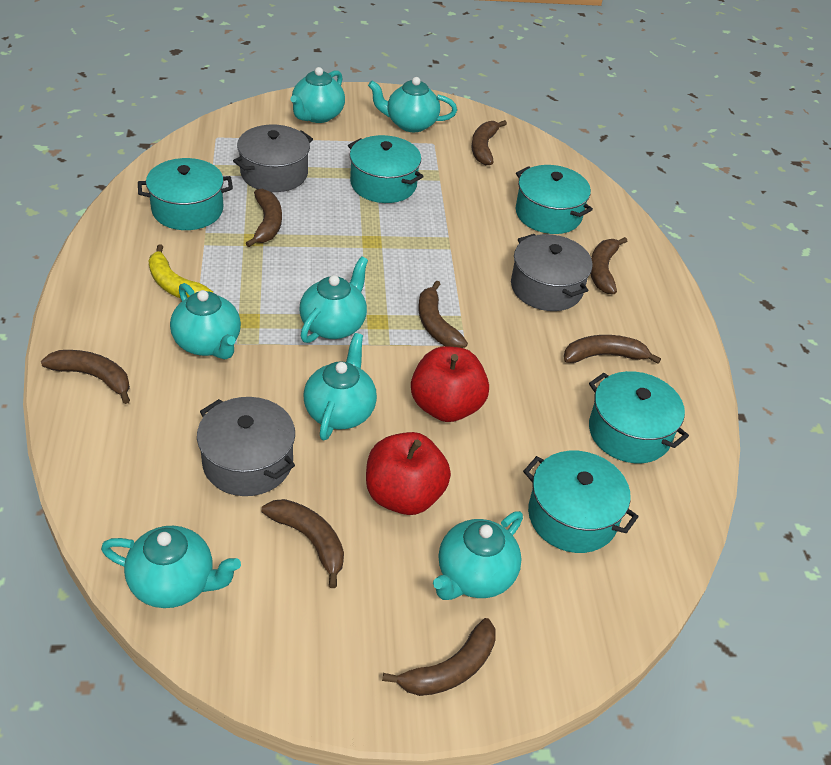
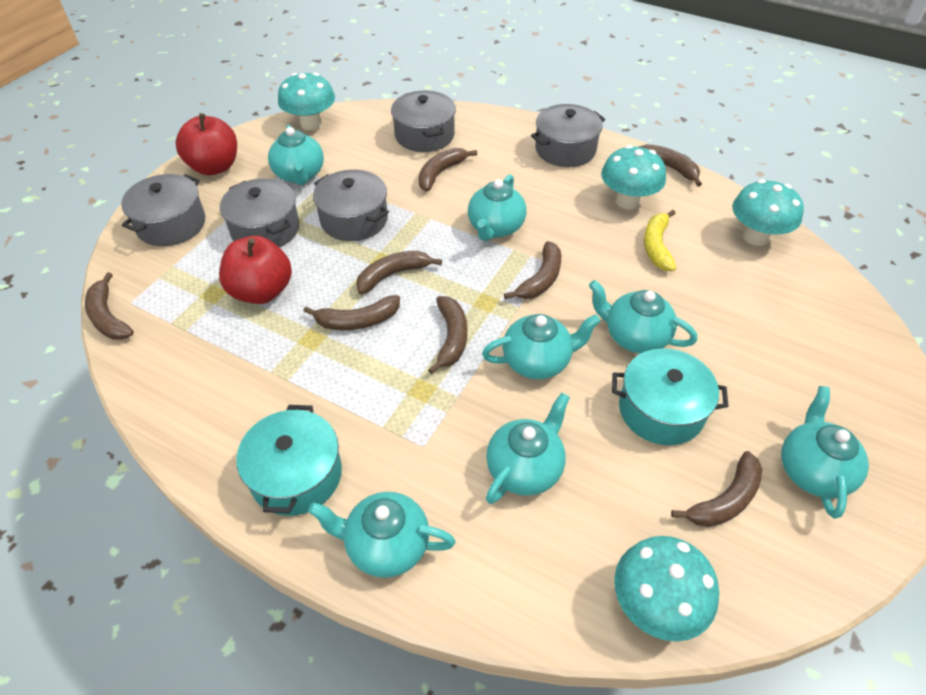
grey pot: [197,397,295,496] [233,124,313,192] [511,234,593,311] = 3 -> [121,174,205,246] [220,178,299,247] [313,170,389,241] [391,91,456,152] [531,104,605,167] = 5
turquoise mushroom: none = 0 -> [278,73,335,130] [601,145,666,209] [614,536,719,642] [732,179,804,246] = 4
turquoise pot: [138,158,233,230] [348,135,424,203] [516,165,593,234] [523,451,639,553] [589,371,689,463] = 5 -> [236,405,342,516] [612,348,729,445] = 2

